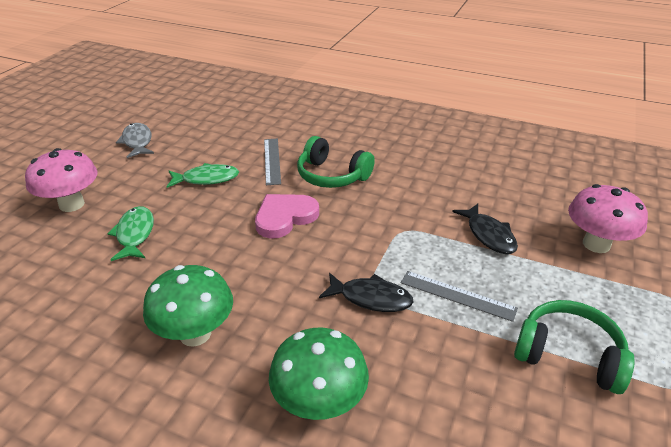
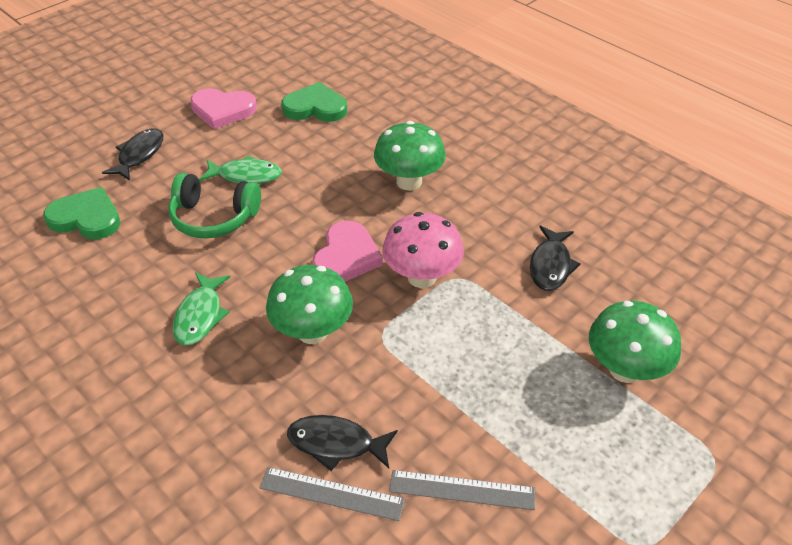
black fish: [319,273,414,312] [452,204,518,254] = 2 -> [102,128,163,181] [287,415,398,471] [530,226,580,291] = 3
green headphones: [297,136,375,188] [514,300,635,394] = 2 -> [169,173,261,238] = 1
green heart: none = 0 -> [43,187,120,239] [281,82,347,122] = 2
green mushroom: [143,265,233,347] [269,328,369,420] = 2 -> [266,265,353,344] [374,121,446,190] [589,301,681,383] = 3
grey fish: [116,123,154,158] = 1 -> none = 0
pink heart: [255,194,319,239] = 1 -> [190,88,257,129] [312,221,383,282] = 2
pink mushroom: [25,148,98,212] [568,184,648,253] = 2 -> [382,212,464,288] = 1

